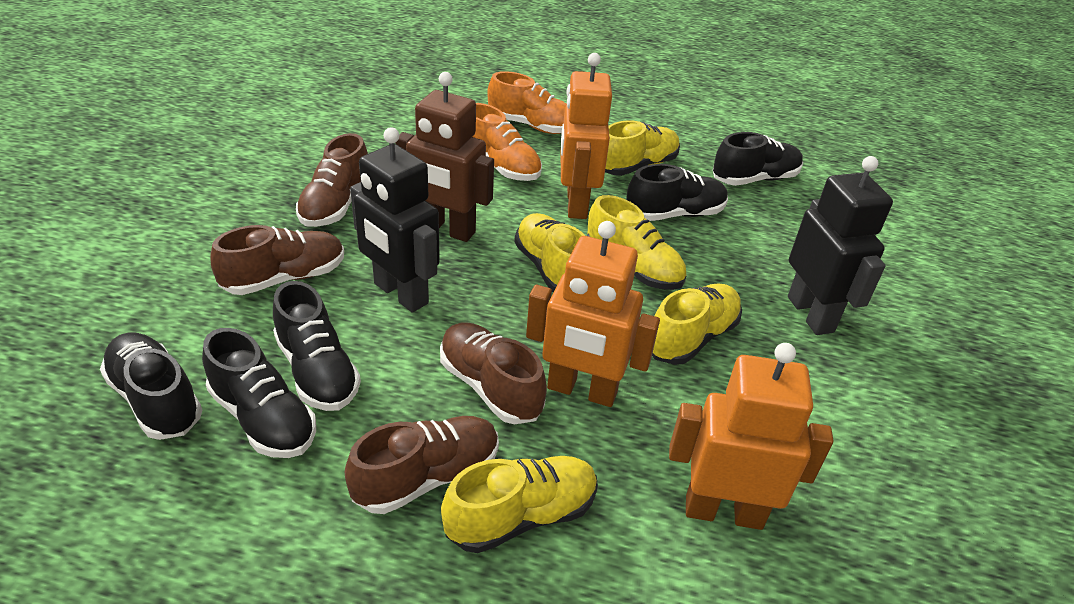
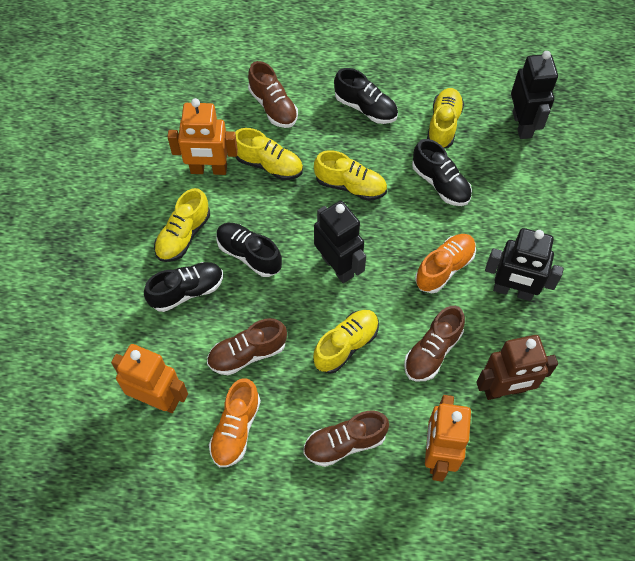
black robot: [350,127,440,312] [788,156,893,335] = 2 -> [314,201,366,283] [485,228,564,301] [511,51,558,139] = 3
black shoe: [100,333,202,440] [202,328,316,458] [273,281,361,411] [626,164,728,221] [713,132,803,186] = 5 -> [144,262,223,312] [216,223,282,277] [334,68,398,124] [412,139,472,206] = 4

